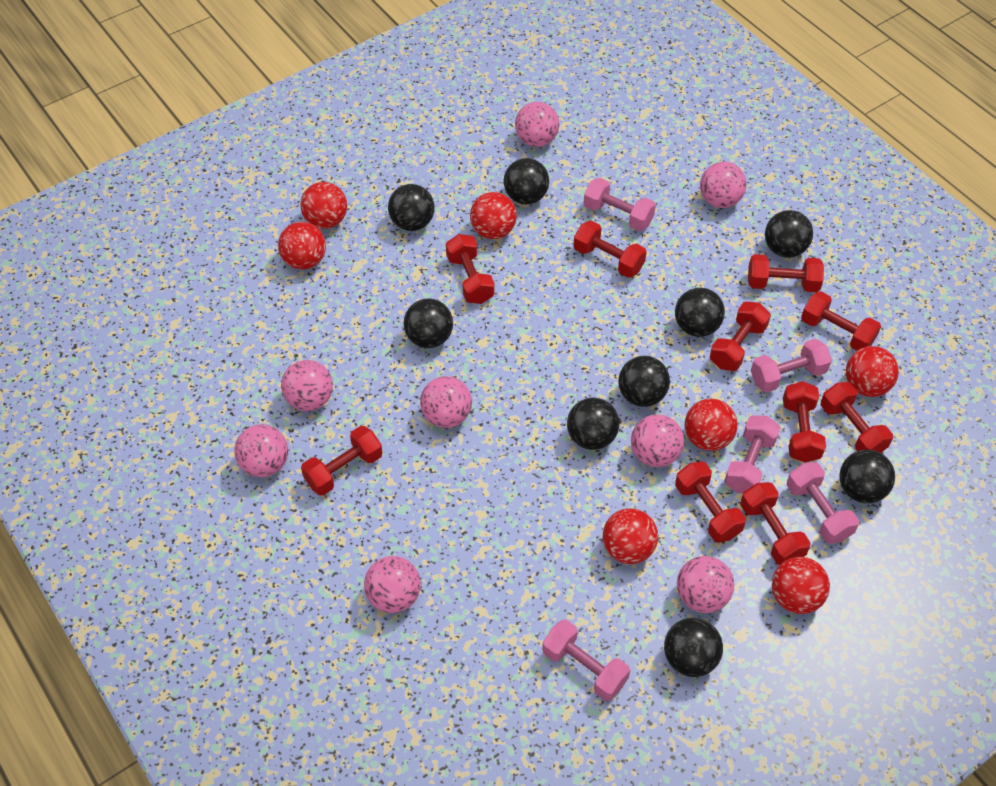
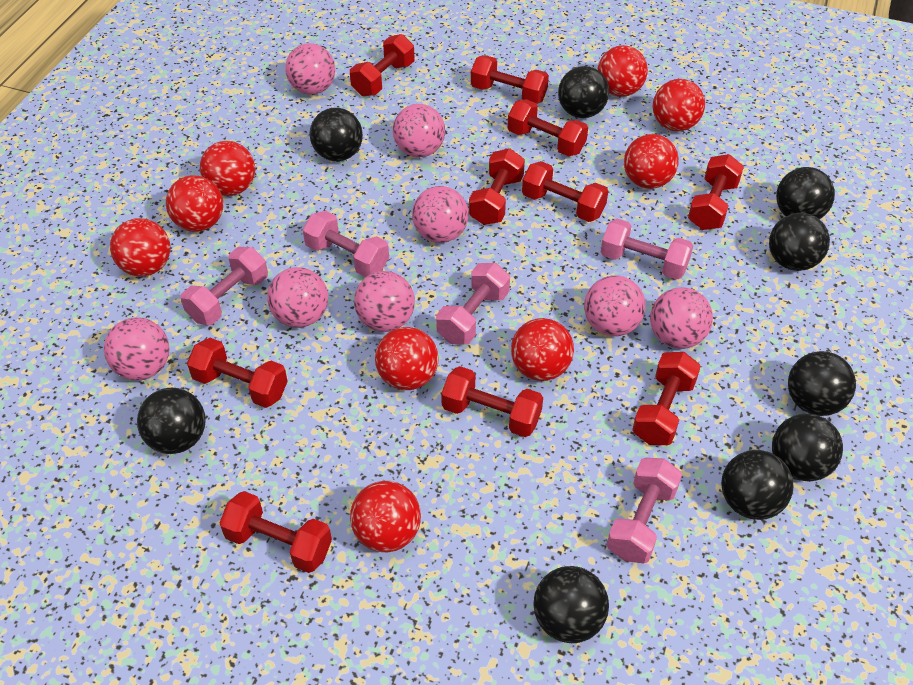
red ball: [278,222,326,270] [300,182,347,229] [470,192,517,239] [603,508,658,564] [685,399,738,451] [772,557,830,614] [846,346,899,397] = 7 -> [110,218,171,277] [166,175,223,232] [200,141,255,196] [350,481,421,552] [375,327,439,390] [511,318,574,381] [597,45,648,97] [624,134,679,189] [653,79,705,131] = 9

